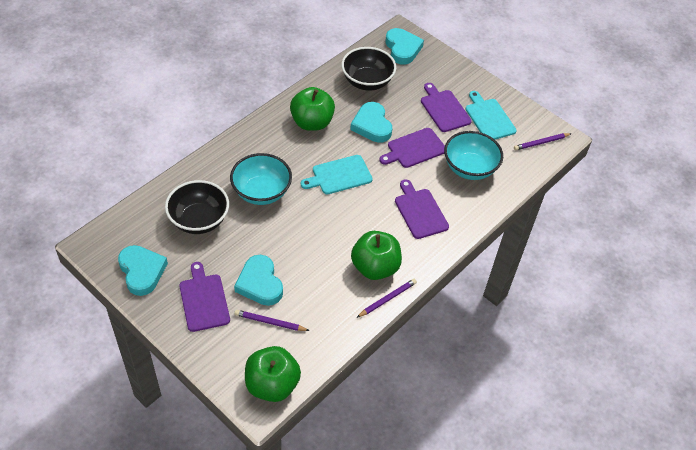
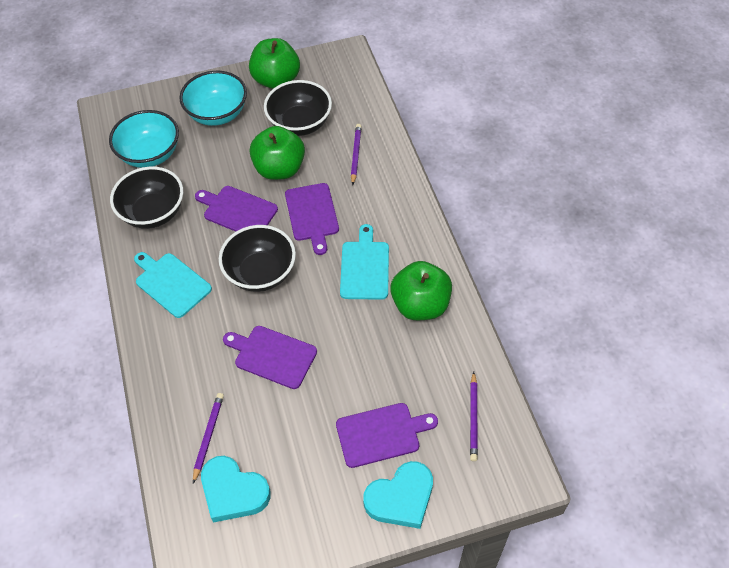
black bowl: [165,180,229,234] [341,47,396,91] = 2 -> [110,166,183,229] [219,225,296,292] [264,80,332,136] = 3
turquoise heart: [118,245,168,296] [234,255,283,306] [350,102,393,143] [385,28,424,65] = 4 -> [201,456,271,523] [363,461,433,529] = 2

